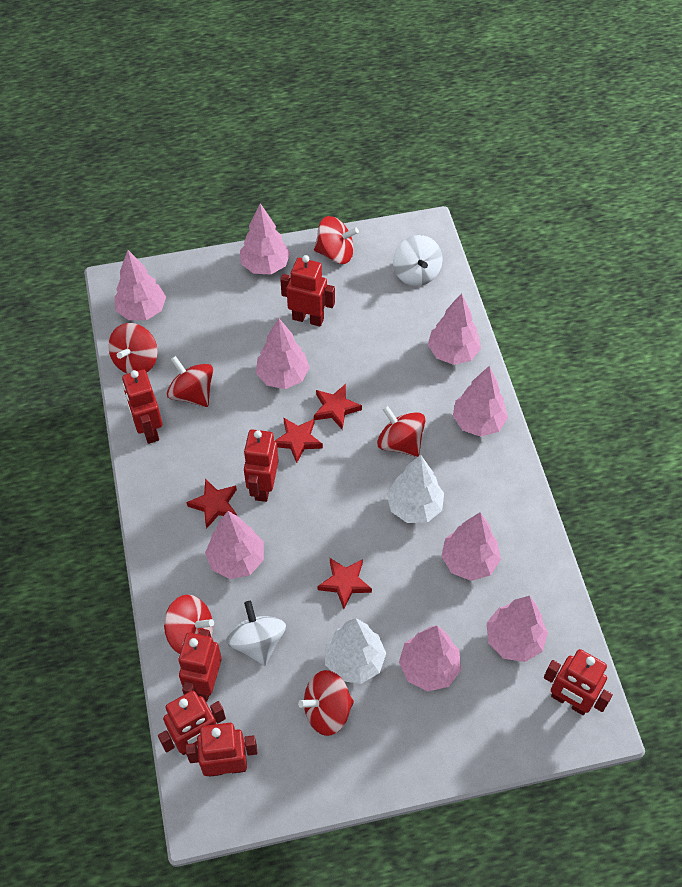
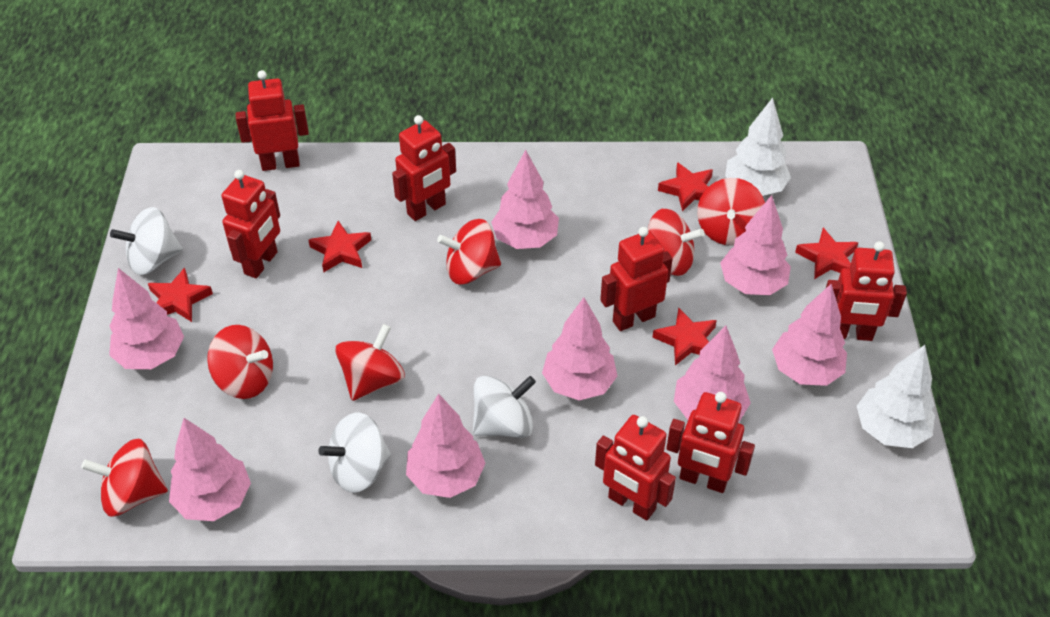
pink tree: [114,250,166,320] [205,511,264,579] [240,203,290,274] [256,318,310,389] [399,626,461,691] [428,293,481,365] [441,512,501,581] [453,366,508,437] [487,596,548,662] = 9 -> [109,268,184,369] [169,418,251,521] [406,394,486,498] [491,150,559,249] [542,297,617,400] [674,326,751,422] [720,195,791,295] [772,284,847,386] = 8
red star: [187,478,237,529] [275,417,323,463] [314,384,362,430] [317,558,372,609] = 4 -> [148,268,213,322] [308,221,371,272] [652,307,717,365] [658,162,713,212] [795,228,859,279] = 5
white spinning top: [226,601,286,666] [393,235,442,286] = 2 -> [110,207,183,275] [318,412,391,493] [473,376,536,438] = 3

